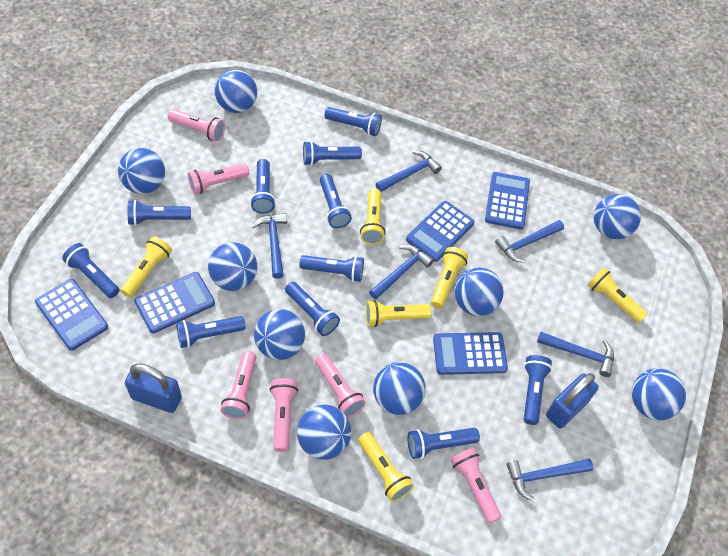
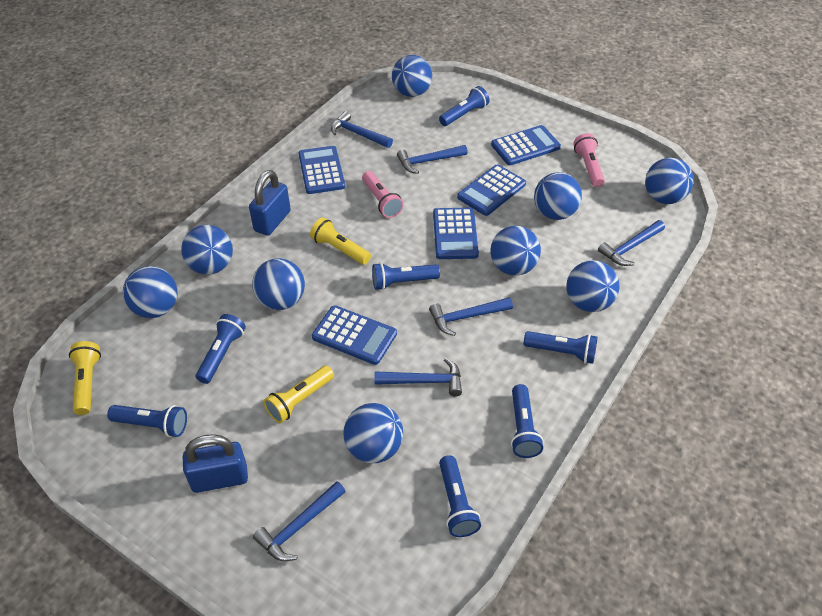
blue flashlight: [63,243,120,298] [128,200,191,226] [176,316,245,348] [250,159,276,214] [285,282,340,336] [299,255,364,282] [303,141,362,165] [320,174,352,228] [324,107,382,136] [407,428,480,459] [524,355,552,425] = 11 -> [107,405,187,437] [196,314,246,384] [372,263,440,290] [439,86,490,126] [439,455,481,537] [511,384,544,458] [524,331,598,364] = 7
pink flashlight: [168,109,225,142] [188,163,249,195] [221,351,256,419] [269,378,298,452] [315,353,366,417] [450,448,502,523] = 6 -> [362,171,403,218] [573,133,605,187] = 2
yellow flashlight: [120,236,172,297] [358,432,414,502] [360,189,386,245] [365,300,432,327] [431,247,468,309] [588,268,647,323] = 6 -> [69,341,101,415] [264,365,334,423] [310,217,371,265] = 3

